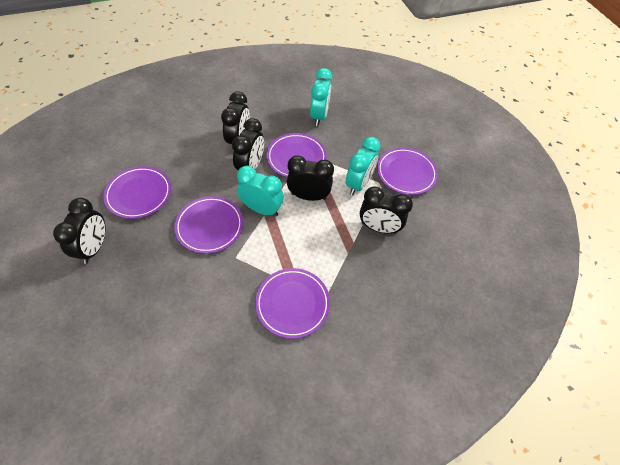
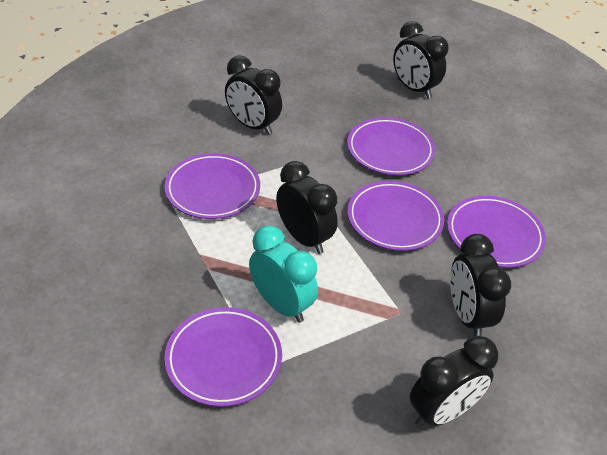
turquoise clock: [237,166,284,217] [310,68,332,126] [346,137,381,195] = 3 -> [249,226,318,323] = 1

